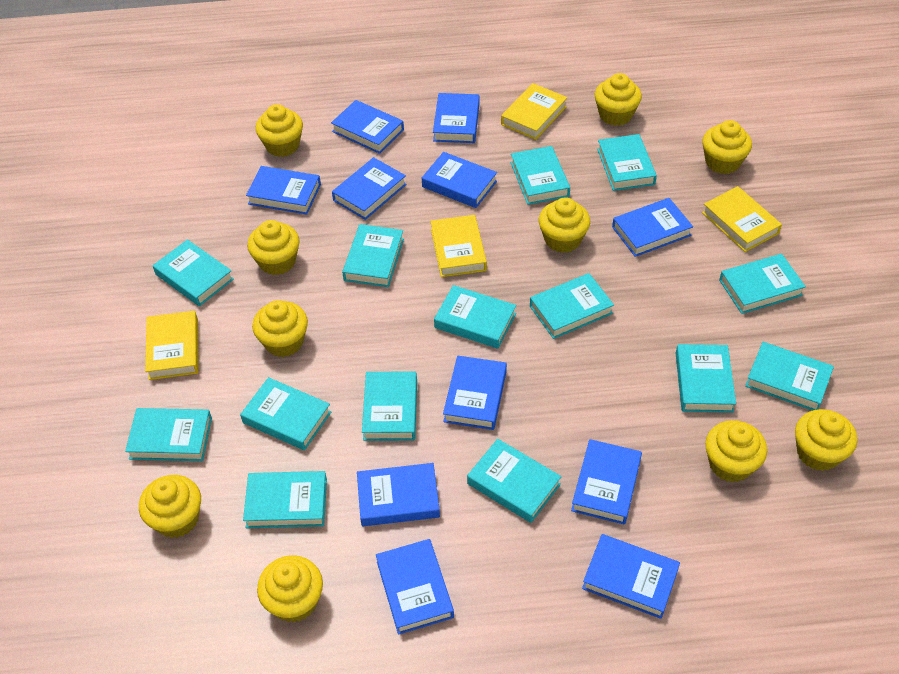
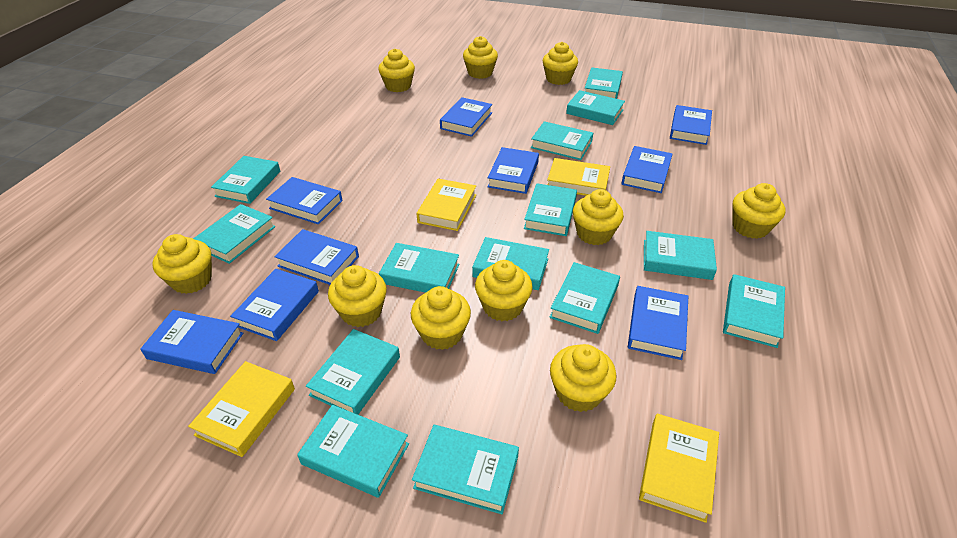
blue book: [246,166,321,215] [331,100,404,154] [332,157,407,220] [357,463,440,526] [376,539,454,635] [422,152,497,208] [433,93,479,143] [443,356,507,430] [571,439,642,525] [582,534,680,619] [612,198,693,257] = 11 -> [140,310,243,374] [230,269,319,341] [266,177,342,224] [274,229,359,285] [440,97,492,137] [488,147,539,194] [621,146,672,193] [628,286,688,360] [670,105,712,145] = 9

